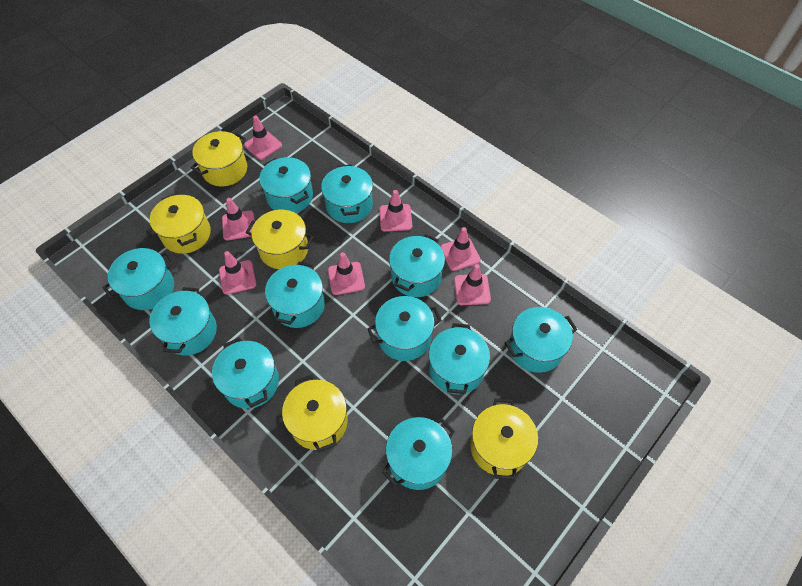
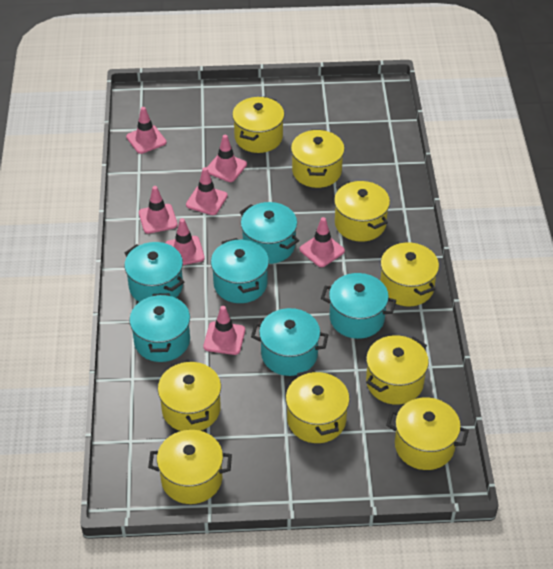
turquoise pot: [103,248,174,310] [150,287,217,355] [212,337,279,409] [259,157,313,213] [265,262,325,328] [321,164,373,223] [367,296,442,361] [382,417,455,490] [389,234,445,297] [429,323,490,394] [505,307,578,373] = 11 -> [124,242,184,302] [129,293,190,362] [211,238,269,303] [240,202,299,264] [251,308,328,376] [321,273,396,339] = 6
yellow pot: [150,193,211,254] [191,131,247,186] [246,210,314,269] [282,375,348,452] [470,399,538,480] = 5 -> [148,430,232,504] [158,359,221,431] [232,96,284,153] [286,369,350,443] [291,129,345,188] [334,181,390,242] [366,335,429,405] [380,242,439,306] [386,398,469,470] = 9

